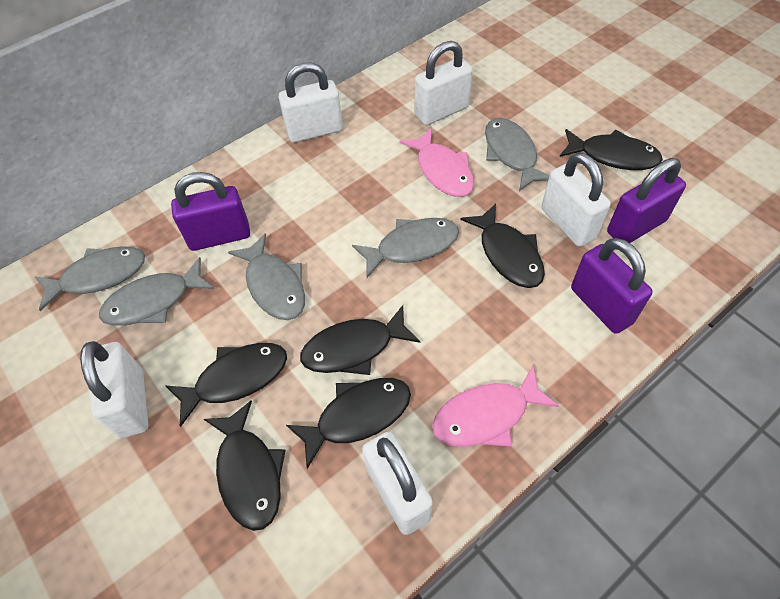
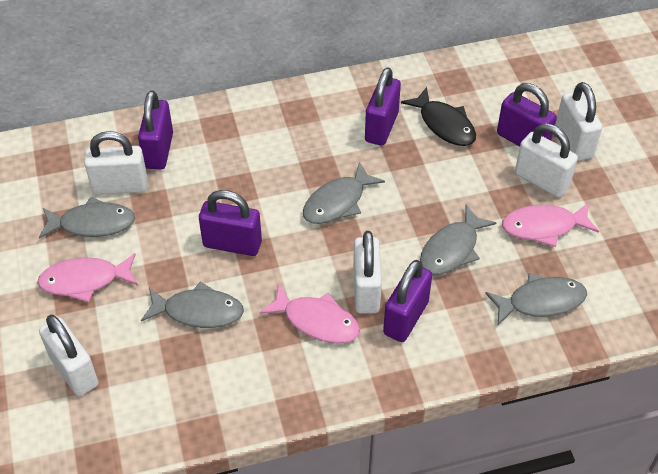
black fish: [166,343,287,427] [204,400,286,531] [286,378,411,469] [300,305,420,375] [460,203,545,288] [559,129,663,170] = 6 -> [401,87,476,146] = 1
pink fish: [400,128,474,197] [432,366,559,447] = 2 -> [37,253,138,302] [259,283,360,343] [502,202,599,247] = 3
purple padlock: [171,172,250,251] [571,238,653,334] [607,158,686,243] = 3 -> [138,91,173,169] [199,190,262,256] [365,67,401,146] [383,260,432,342] [497,83,557,147] = 5

